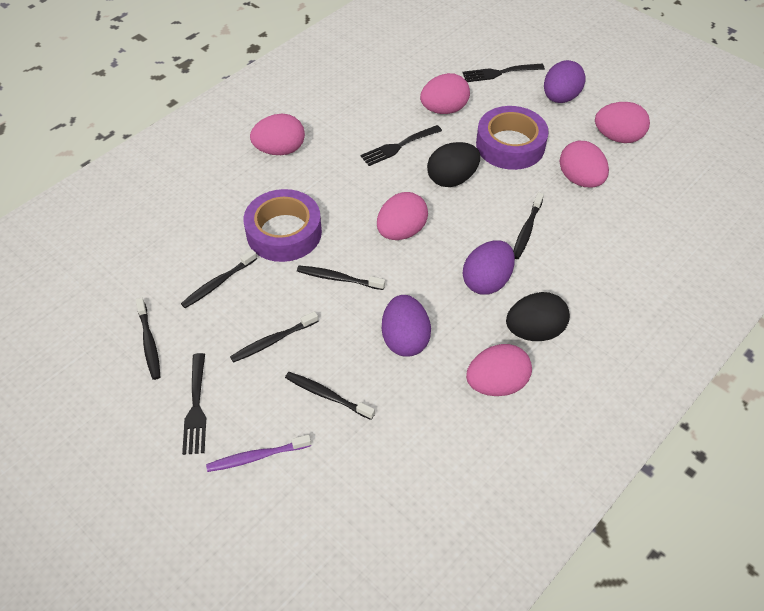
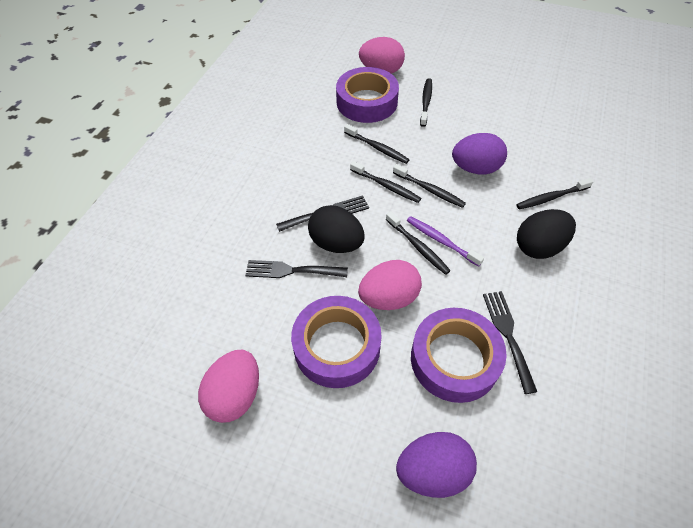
pink egg: [250,114,305,155] [377,192,428,240] [420,73,470,114] [466,344,532,396] [559,140,609,188] [595,102,650,143] = 6 -> [198,350,259,423] [358,260,422,310] [359,37,405,73] = 3
purple egg: [382,295,431,357] [463,240,515,295] [544,60,586,103] = 3 -> [396,432,477,498] [452,133,507,175] = 2
purple tape: [243,189,322,262] [476,106,549,170] = 2 -> [291,296,382,388] [336,67,399,123] [411,308,507,403] = 3

